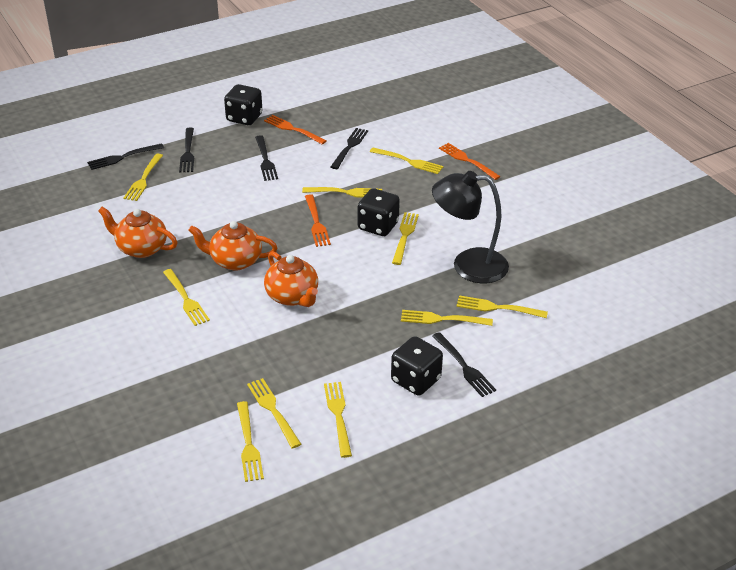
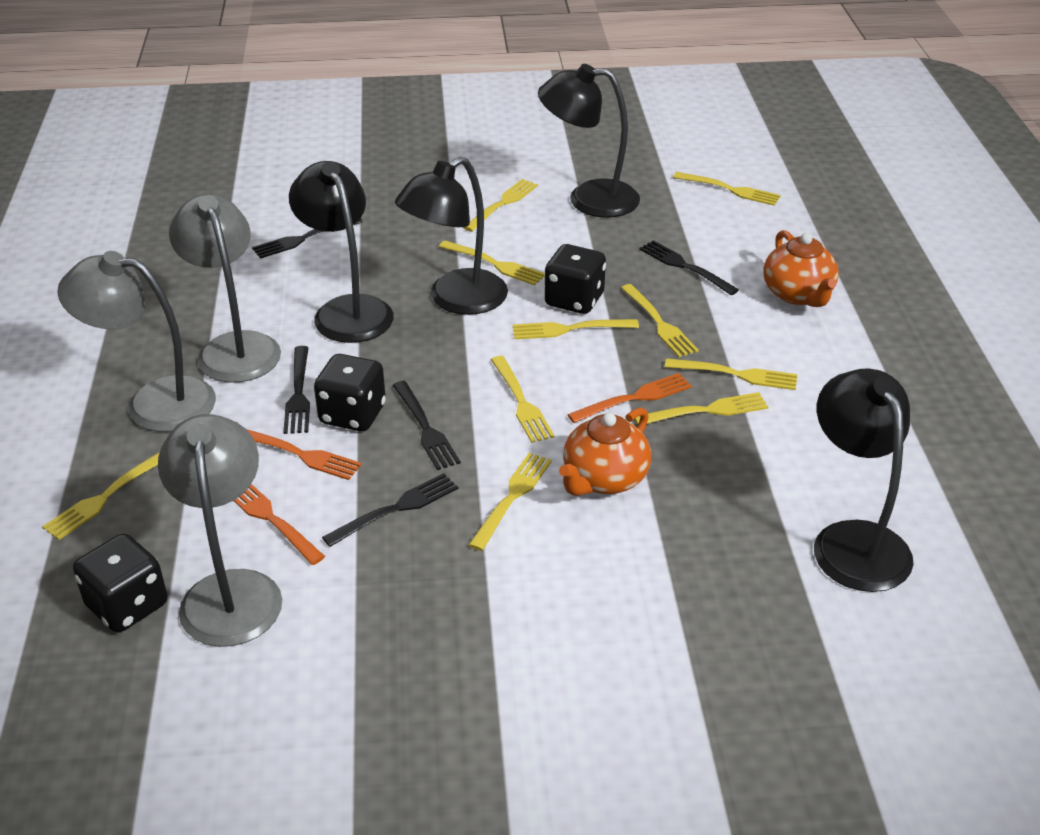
black lamp: [432,171,509,284] = 1 -> [289,161,394,343] [395,156,508,315] [538,64,640,218] [814,368,913,592] = 4
grey lamp: none = 0 -> [57,251,216,432] [158,414,282,647] [169,194,281,383] = 3
orange teapot: [98,207,178,258] [188,221,277,270] [264,251,318,307] = 3 -> [559,407,651,496] [763,230,839,307] = 2

